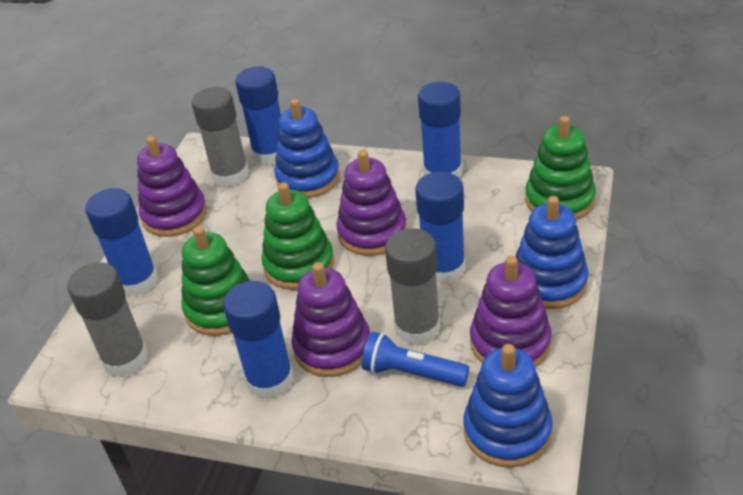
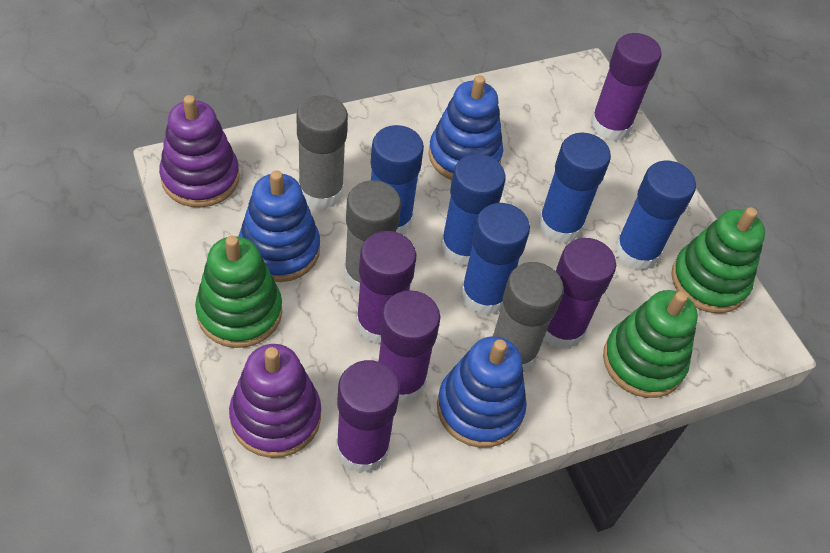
blue flashlight: [362,332,469,387] = 1 -> none = 0
purple glue stick: none = 0 -> [336,360,400,473] [356,231,417,344] [378,290,440,404] [543,238,616,349] [590,33,662,141] = 5
purple stacking toy: [137,136,207,237] [291,262,370,377] [336,150,407,256] [470,256,552,367] = 4 -> [159,95,240,207] [229,344,321,458] = 2

